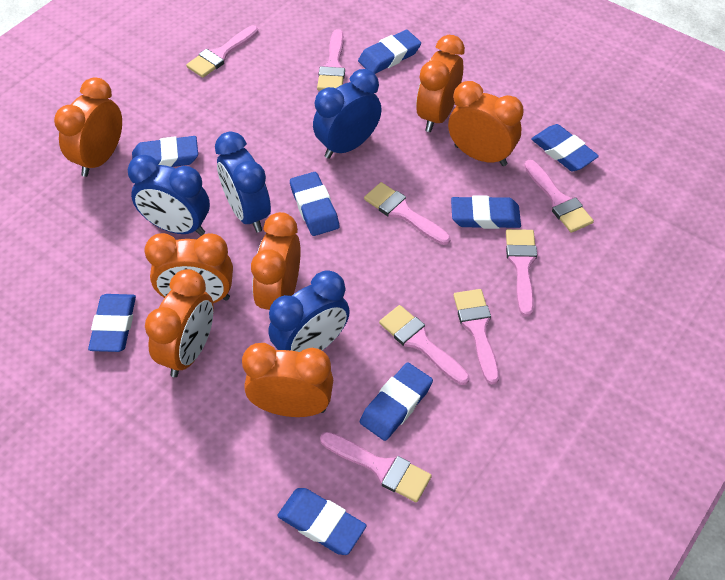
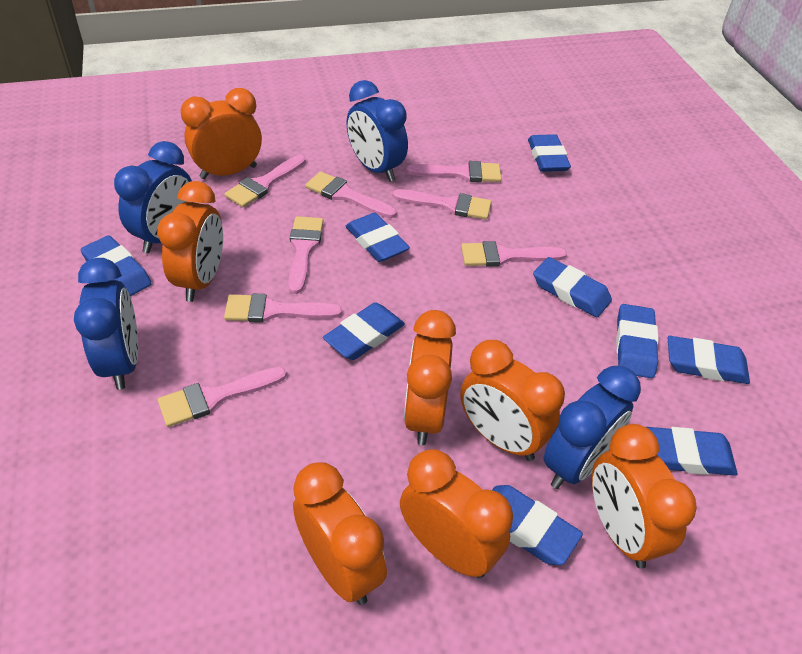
blue eraser: [88,294,136,352] [132,136,198,167] [277,488,366,555] [290,172,340,236] [358,30,421,74] [360,362,433,441] [451,196,521,229] [531,124,599,171] = 8 -> [81,235,152,296] [323,302,405,360] [346,213,410,262] [492,485,583,565] [528,134,571,172] [533,257,612,317] [616,304,659,378] [646,427,737,476] [668,336,750,384] = 9

